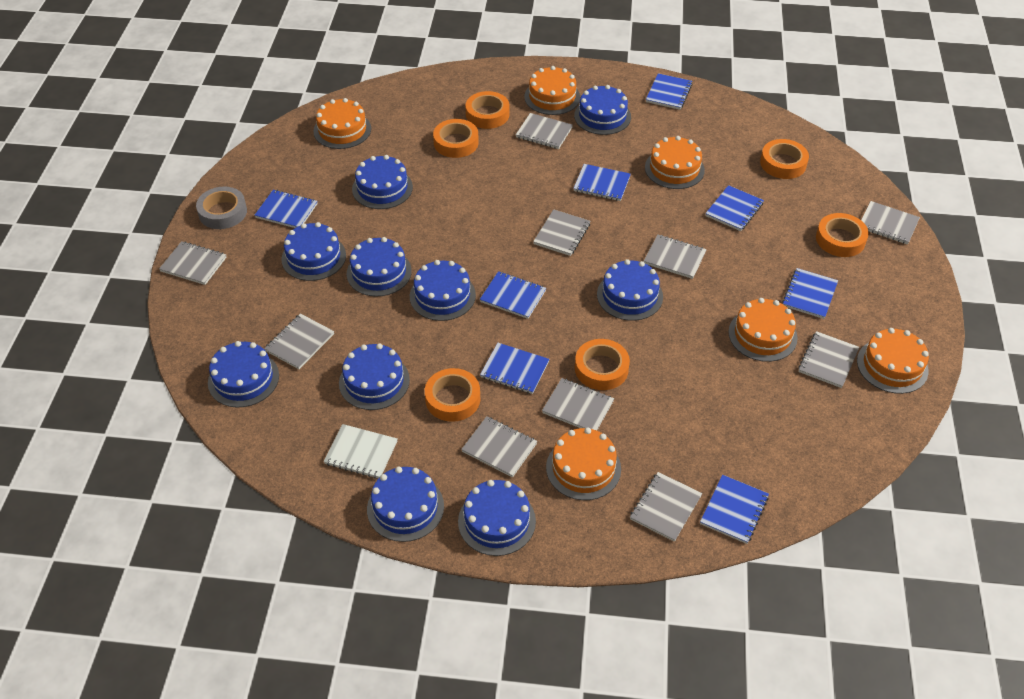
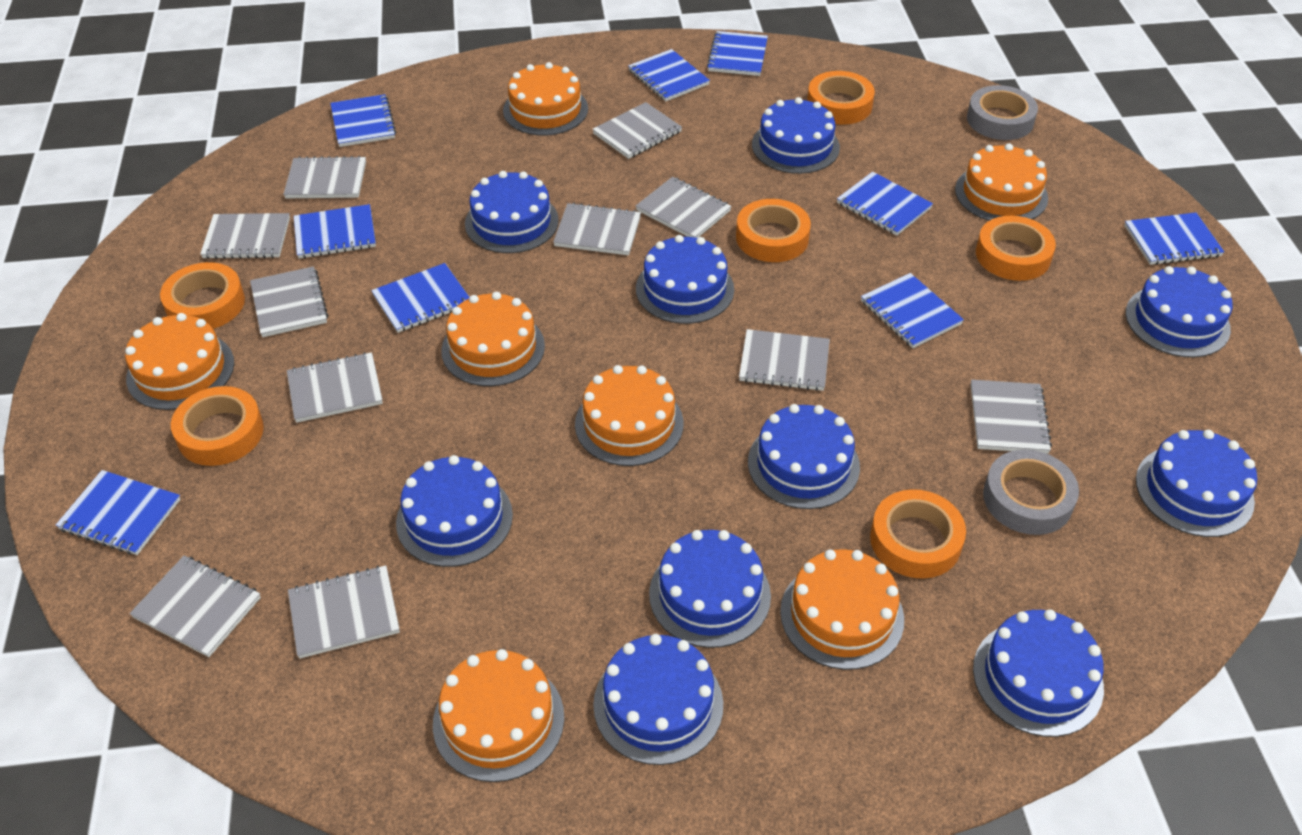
blue notebook: [254,190,318,228] [480,271,546,319] [480,343,550,394] [573,164,631,201] [646,73,693,110] [700,475,769,544] [705,185,764,231] [782,268,838,319] = 8 -> [56,470,181,555] [294,204,376,258] [330,94,396,147] [371,263,470,333] [628,49,710,101] [707,31,768,76] [837,172,933,236] [861,273,964,348] [1124,212,1224,265] = 9
grey notebook: [159,241,227,285] [264,313,334,369] [461,416,537,477] [516,113,573,149] [533,209,590,256] [542,378,614,430] [630,472,702,542] [644,234,707,279] [798,331,859,388] [861,201,920,245] = 10 -> [130,556,261,657] [200,213,290,259] [250,266,328,337] [283,156,366,198] [287,352,383,423] [288,565,400,658] [553,203,641,255] [592,102,682,159] [636,177,732,238] [739,329,830,391] [971,380,1052,454] = 11
grey tape: [196,187,247,229] = 1 -> [967,85,1038,140] [983,449,1079,535] = 2
orange cake: [313,98,371,149] [524,66,580,115] [546,428,621,500] [645,136,705,189] [728,298,798,362] [857,328,929,394] = 6 -> [125,313,234,410] [433,649,564,782] [441,292,545,386] [503,62,588,136] [575,365,684,466] [780,549,904,670] [955,144,1048,221] = 7
white notebook: [323,424,398,478] = 1 -> none = 0

